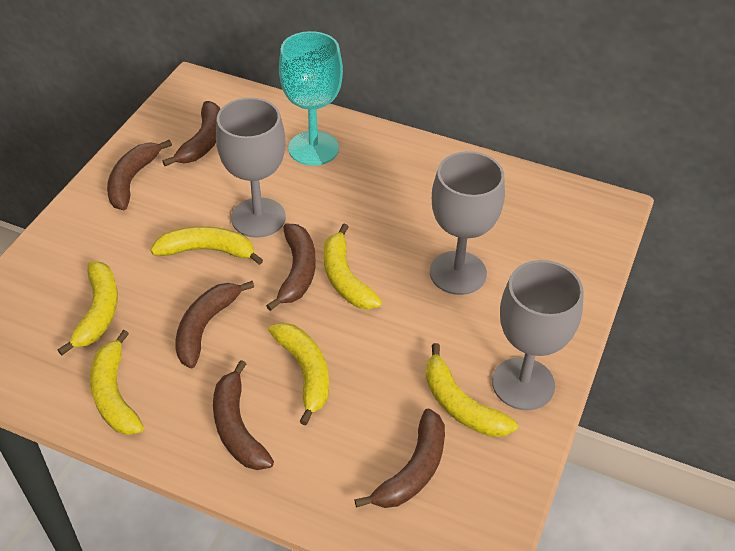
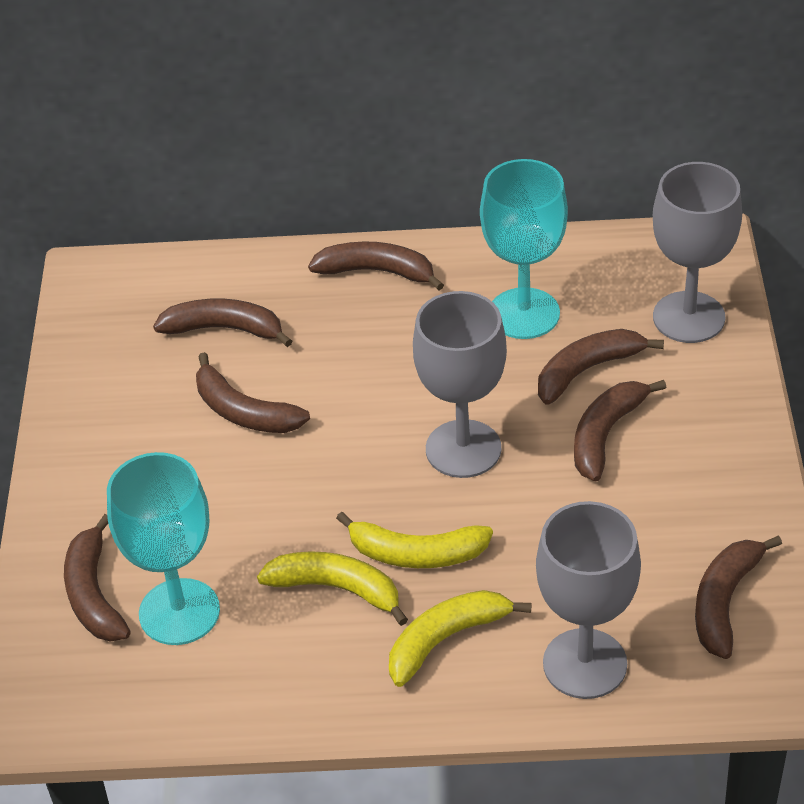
brown banana: [107,140,172,210] [162,101,220,166] [176,281,254,368] [213,360,274,470] [266,224,316,311] [354,408,445,508] = 6 -> [64,514,131,642] [153,299,292,347] [196,352,310,433] [308,241,444,291] [538,329,664,405] [574,380,667,481] [695,535,782,659] = 7
turquoise goblet: [279,31,343,166] = 1 -> [107,452,220,645] [480,159,568,339] = 2
yellow banana: [58,261,118,356] [90,330,144,435] [150,227,263,265] [268,323,329,426] [324,224,382,309] [426,343,518,437] = 6 -> [257,551,408,626] [336,512,493,568] [389,590,531,687] = 3

